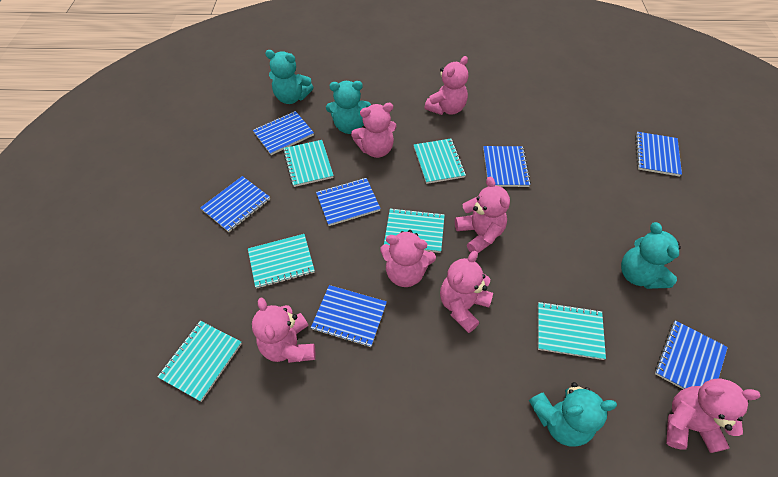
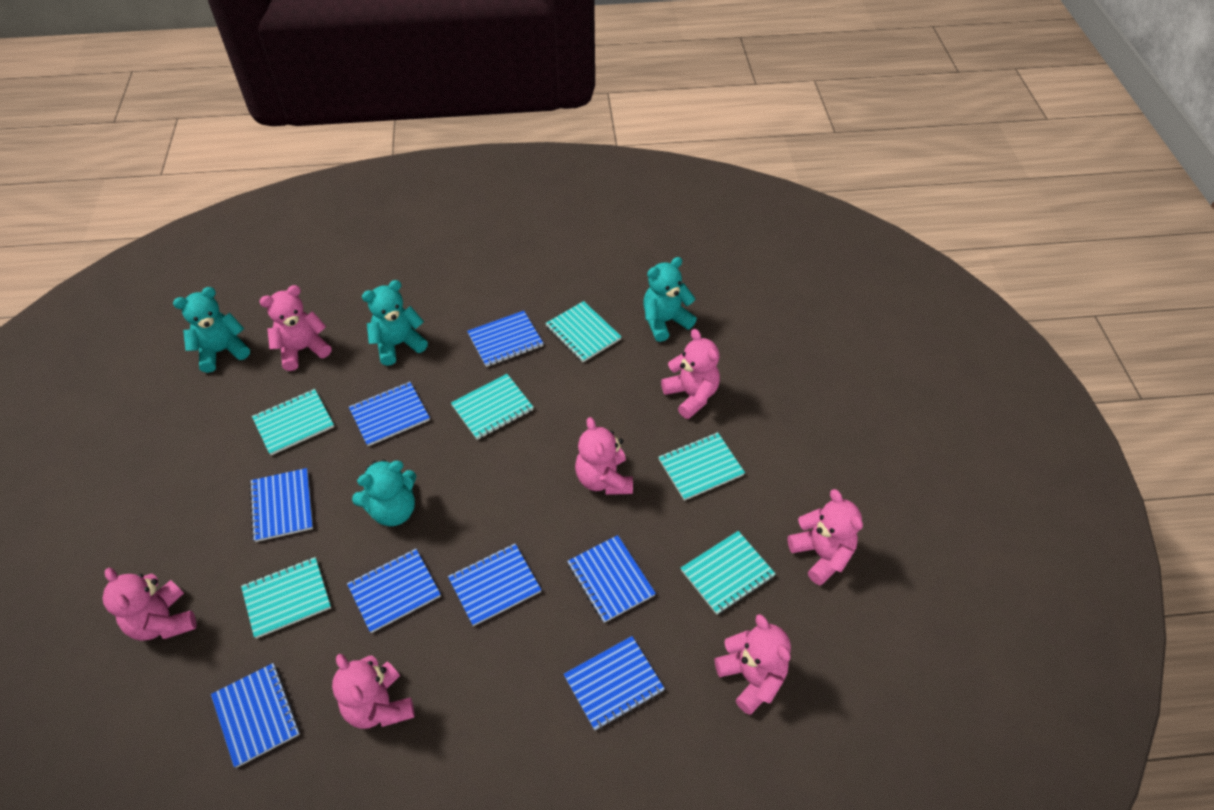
blue notebook: [200,176,270,232] [253,111,314,155] [311,285,387,347] [316,178,381,226] [483,146,531,187] [635,132,682,177] [655,321,728,389] = 7 -> [211,663,300,768] [249,468,313,542] [347,549,441,633] [349,382,430,446] [448,544,541,626] [467,311,544,367] [564,636,665,730] [567,535,656,623] = 8

